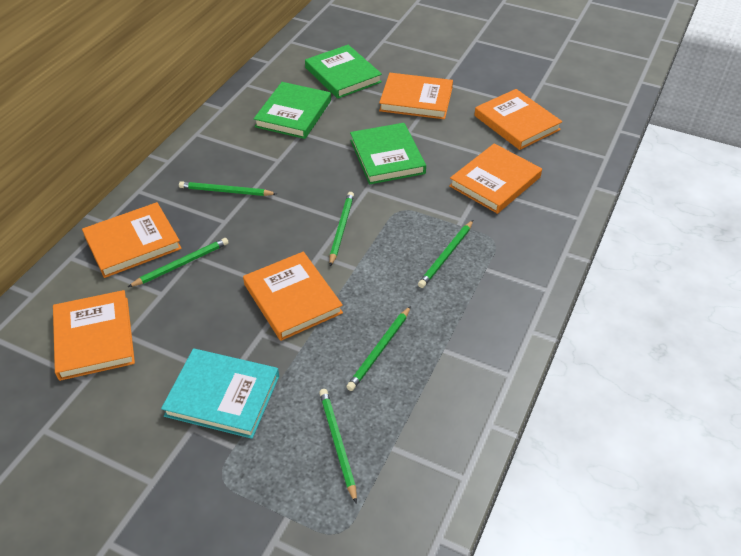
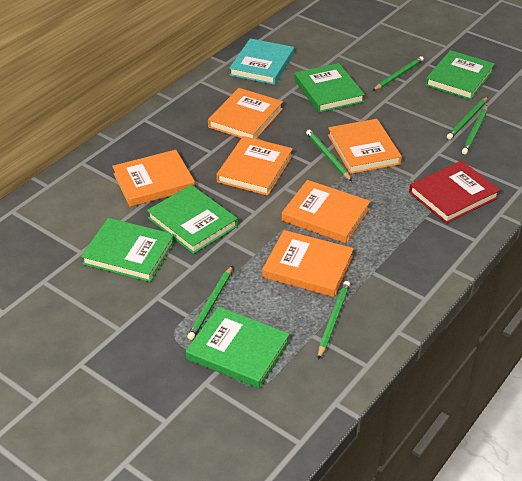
green book: [254,82,331,139] [305,45,382,99] [350,123,426,184] = 3 -> [81,218,175,282] [147,185,238,254] [186,307,290,389] [294,63,365,113] [425,50,495,100] = 5
red book: none = 0 -> [409,161,500,224] = 1

